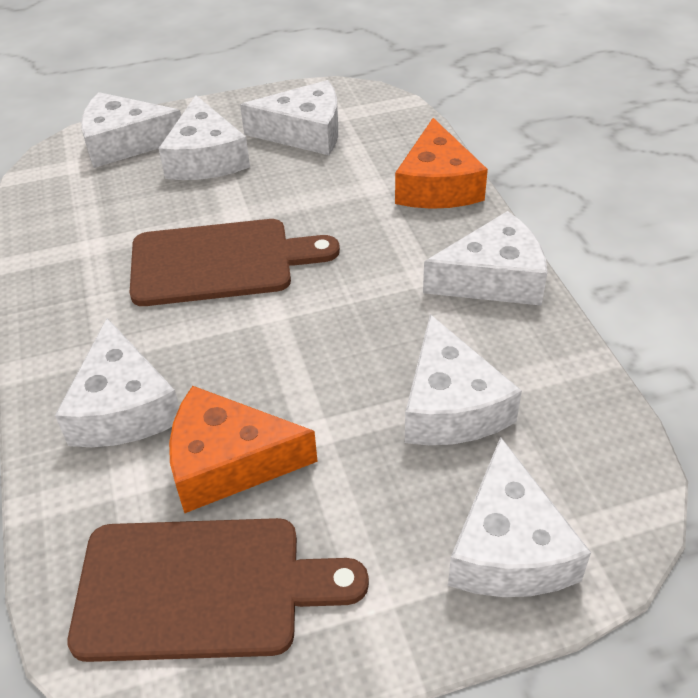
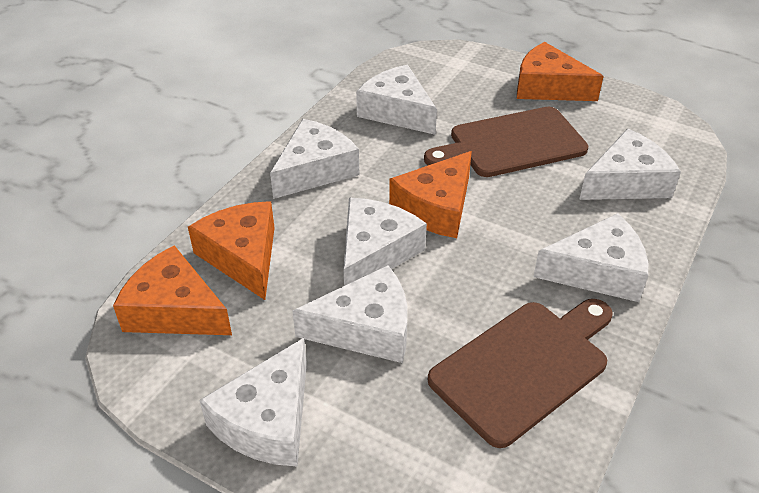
orange cheese: [169,386,318,513] [395,118,488,209] = 2 -> [113,245,232,335] [188,201,275,300] [389,151,472,238] [517,42,604,101] = 4

